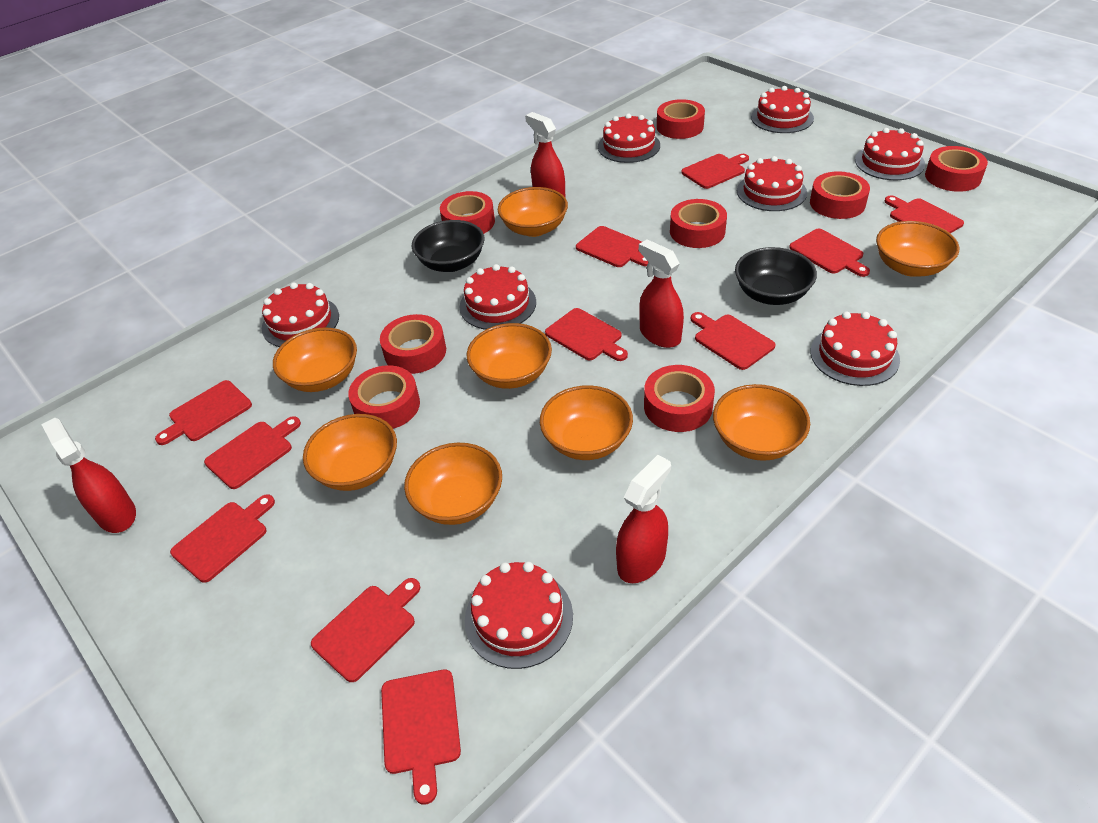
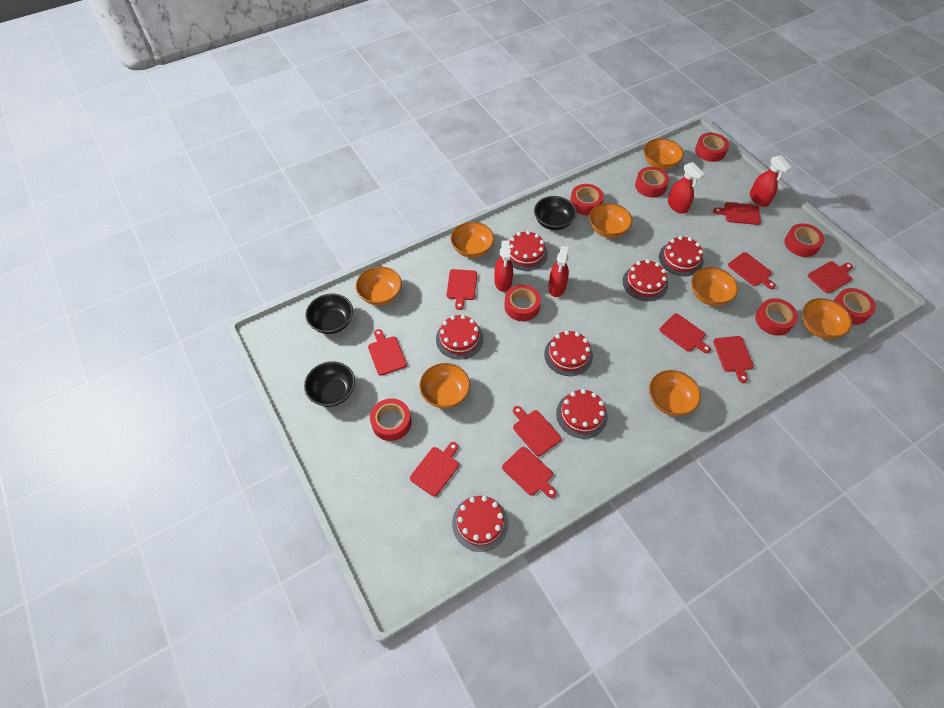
black bowl: [412,220,485,272] [735,247,817,305] = 2 -> [304,361,355,407] [306,294,353,334] [534,196,577,230] = 3
red cake: [262,282,339,347] [460,264,536,330] [465,562,573,669] [598,114,660,163] [737,156,807,211] [751,86,814,133] [810,312,900,386] [855,128,925,180] = 8 -> [436,315,484,360] [452,496,508,552] [509,231,548,271] [544,330,593,376] [556,389,608,439] [623,259,668,301] [659,236,703,276] = 7
red cutting board: [155,380,252,445] [170,494,275,583] [204,416,301,489] [311,578,420,682] [381,669,461,805] [545,308,628,361] [576,226,648,267] [681,154,749,189] [691,312,776,370] [789,229,870,277] [884,195,964,233] = 11 -> [368,329,407,376] [410,442,459,496] [447,269,477,310] [502,447,557,498] [513,406,561,456] [659,313,711,353] [713,202,761,225] [713,336,754,383] [728,252,776,289] [808,261,853,294] = 10

